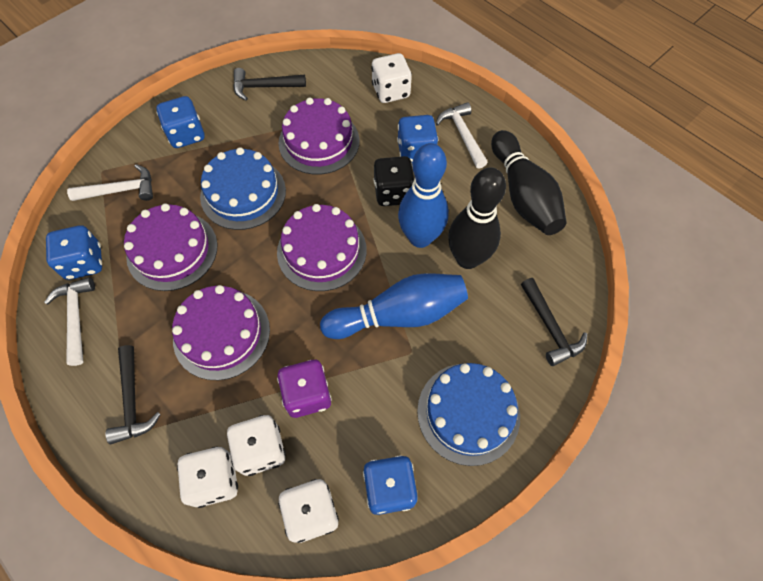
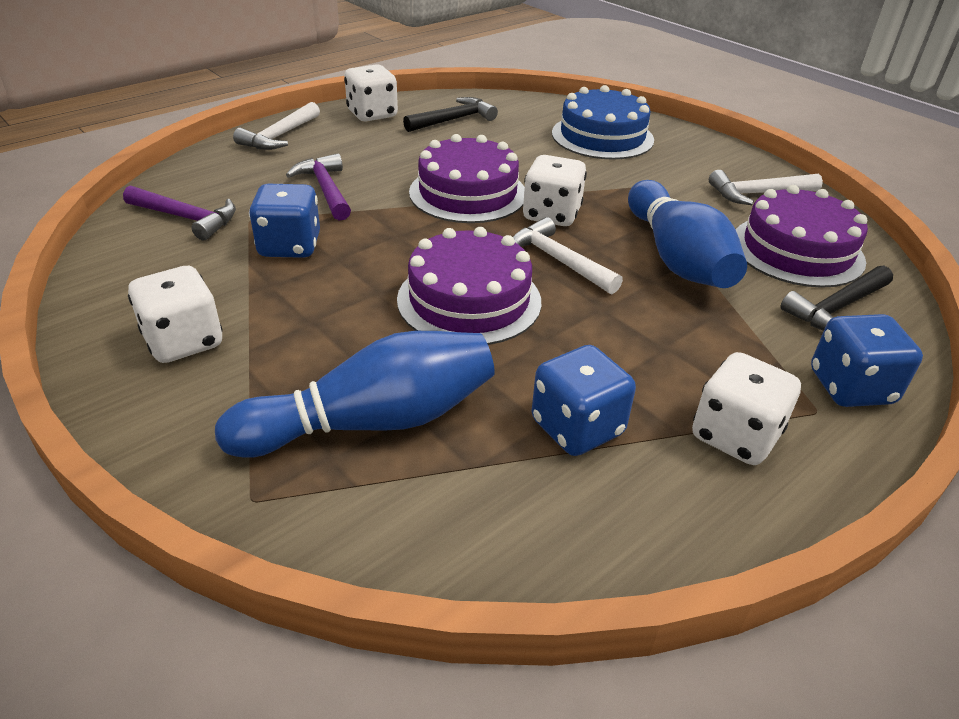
black bowling pin: [448,167,506,269] [491,130,566,235] = 2 -> none = 0
black dice: [374,156,415,206] = 1 -> none = 0
black hammer: [105,345,161,444] [233,68,306,101] [521,278,587,366] = 3 -> [403,97,498,132] [780,265,893,331] = 2
blue cake: [200,147,286,230] [417,363,520,466] = 2 -> [552,85,654,160] = 1
blue dice: [46,225,102,280] [156,96,205,148] [363,455,418,515] [397,115,438,162] = 4 -> [249,184,320,258] [532,345,636,456] [811,314,923,407] = 3
purple cake: [124,203,217,291] [172,285,270,380] [277,204,367,291] [278,98,359,175] = 4 -> [397,227,541,345] [409,134,525,223] [736,185,868,288] = 3
purple dice: [277,360,332,418] = 1 -> none = 0
purple hammer: none = 0 -> [123,186,236,241] [286,153,351,221] = 2

